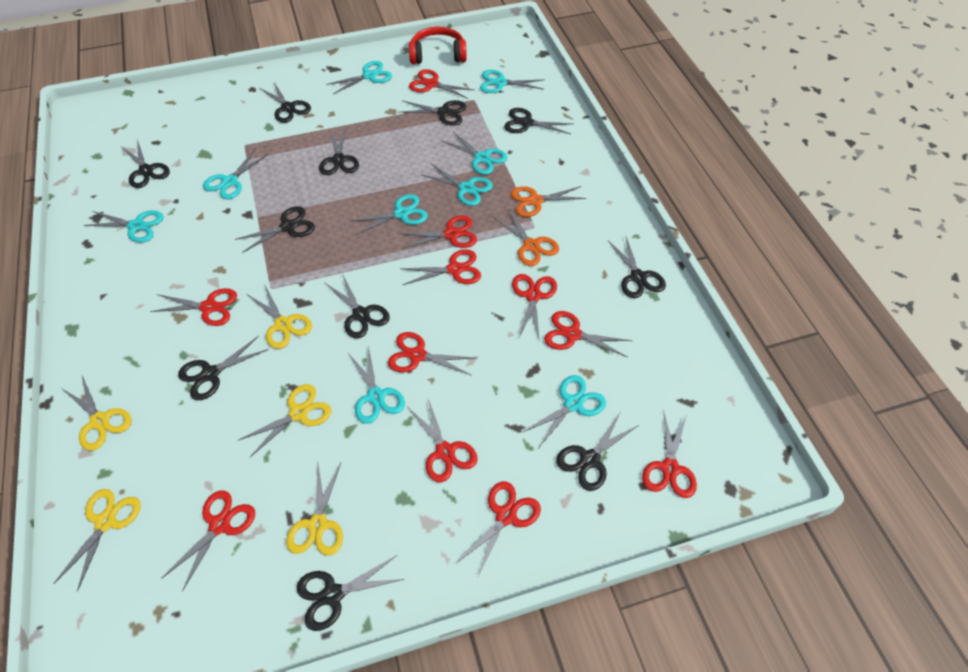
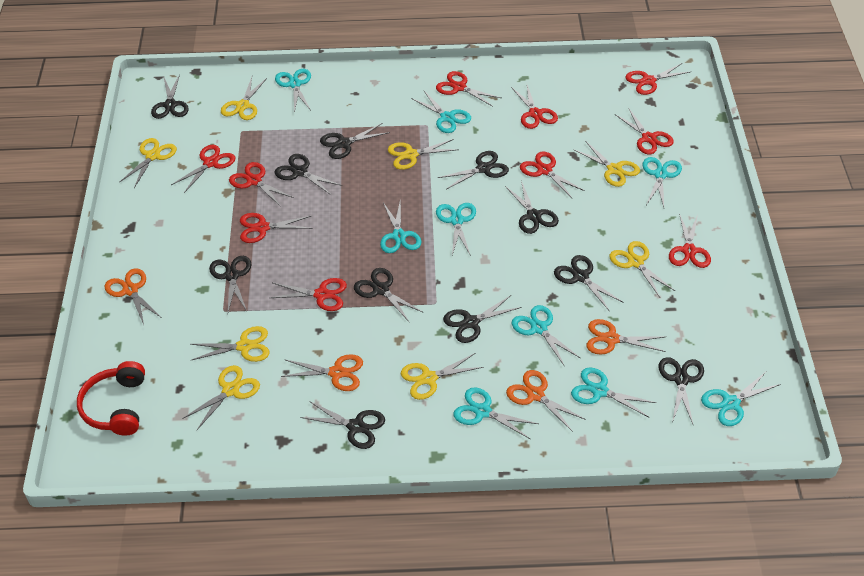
orange scissors: [493,210,559,266] [511,186,587,217] = 2 -> [104,268,162,325] [281,354,363,391] [506,370,586,432] [587,319,666,355] = 4
red scissors: [150,288,237,326] [162,490,255,592] [388,332,475,376] [398,215,477,249] [400,249,481,285] [409,69,474,99] [409,399,478,482] [457,481,541,579] [512,274,557,342] [544,311,632,357] [642,410,697,498] = 11 -> [171,144,236,193] [229,162,294,207] [240,213,312,243] [270,278,347,311] [436,71,501,107] [511,85,558,129] [520,152,585,198] [615,108,674,155] [625,63,690,95] [669,213,711,268] = 10
yellow scissors: [53,489,141,592] [63,376,132,451] [239,384,331,457] [247,286,312,349] [286,463,343,555] = 5 -> [119,138,177,188] [182,365,260,430] [191,326,269,362] [221,77,267,120] [388,139,459,170] [401,353,484,400] [573,141,640,187] [609,241,675,297] = 8

